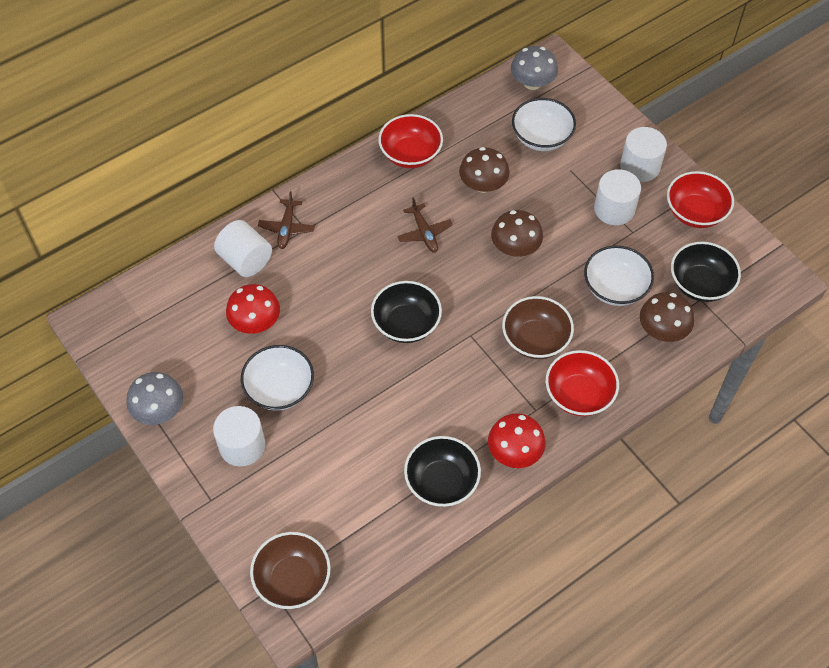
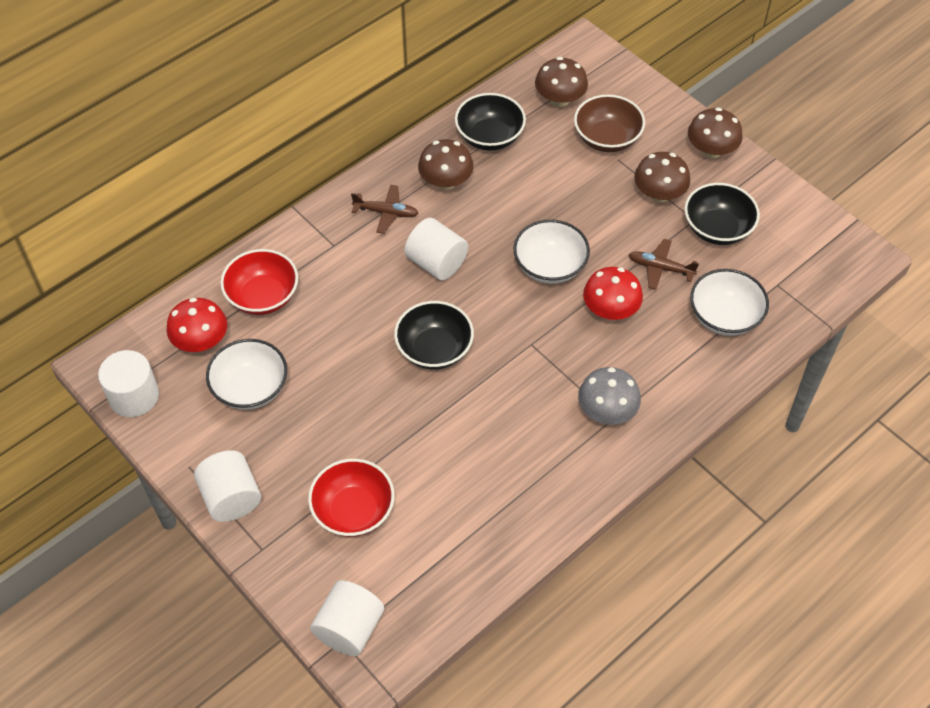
brown bowl: [250,532,331,609] [502,296,574,359] = 2 -> [574,94,645,152] = 1
brown mushroom: [459,147,510,193] [491,210,543,257] [640,292,694,342] = 3 -> [418,139,474,190] [535,57,588,107] [634,152,690,202] [688,108,743,158] = 4
grey mushroom: [126,372,183,425] [511,46,558,90] = 2 -> [578,367,641,425] = 1
red bowl: [378,114,443,168] [546,350,619,416] [667,171,734,228] = 3 -> [220,249,298,315] [308,459,395,537] = 2

